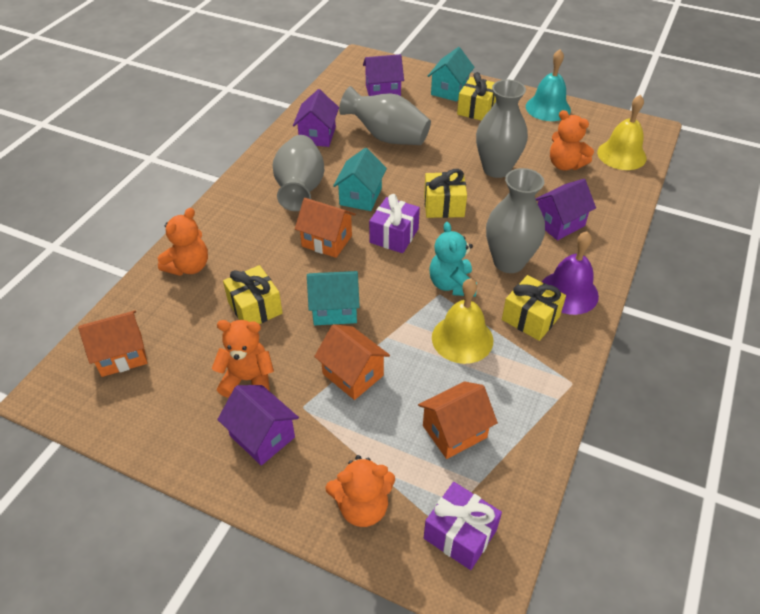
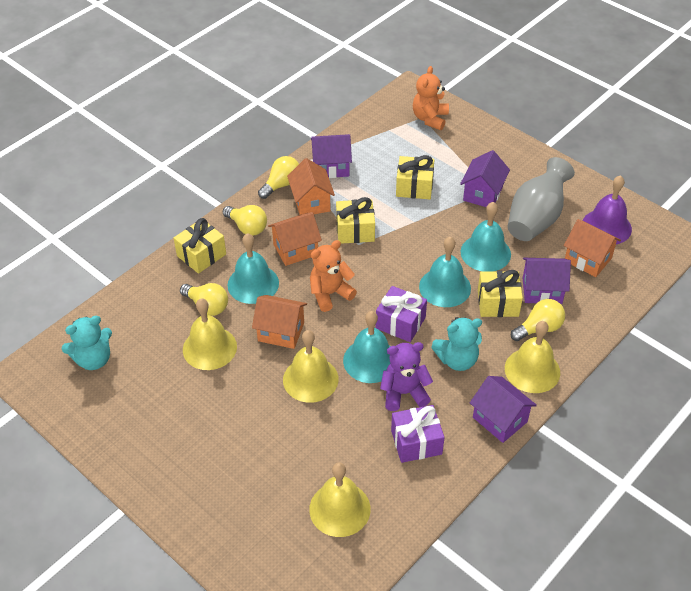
grey vase: [272,135,324,211] [339,86,431,145] [476,80,528,178] [486,168,545,273] = 4 -> [508,157,575,241] = 1
orange teddy bear: [158,208,208,276] [212,320,274,398] [325,455,395,527] [550,110,594,171] = 4 -> [310,240,357,312] [413,66,449,130] = 2
purple teddy bear: none = 0 -> [380,342,433,411] = 1
turquoise bell: [526,49,571,121] = 1 -> [228,233,279,304] [343,311,390,383] [419,237,471,307] [460,202,511,272] = 4
turquoise house: [307,271,360,325] [333,148,387,211] [428,47,474,102] = 3 -> none = 0
turquoise teddy bear: [429,222,477,297] = 1 -> [62,316,112,370] [431,317,482,371] = 2
yellow bell: [432,279,493,364] [597,95,647,170] = 2 -> [183,298,237,370] [283,330,339,403] [309,462,371,537] [505,321,560,393] = 4
yellow light bulb: none = 0 -> [180,283,228,316] [223,205,267,236] [258,156,299,199] [511,299,565,341] = 4

